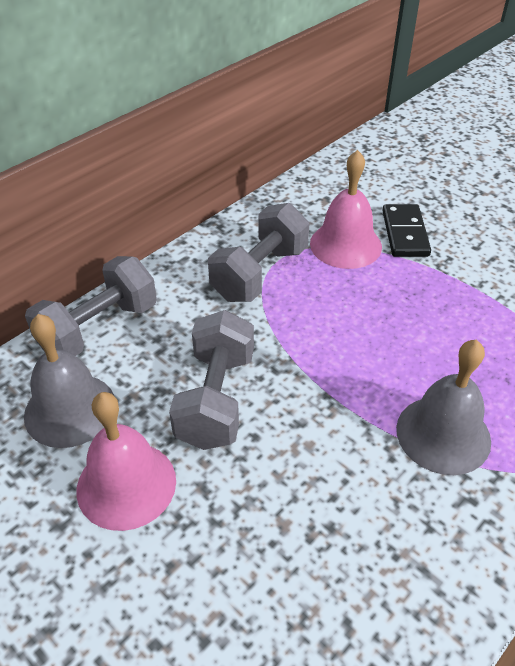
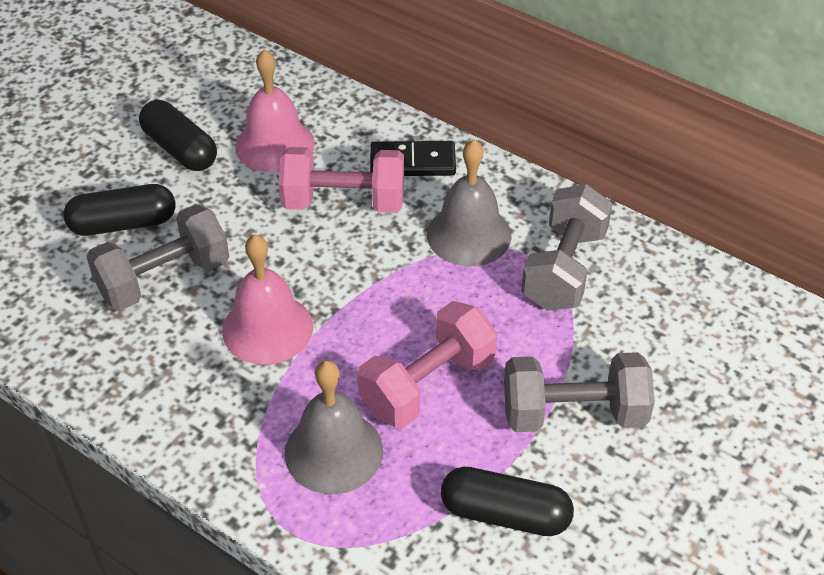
black capsule: none = 0 -> [63,184,175,236] [139,100,217,171] [441,467,574,536] = 3
pink dumbbell: none = 0 -> [279,147,404,213] [358,301,497,428] = 2

